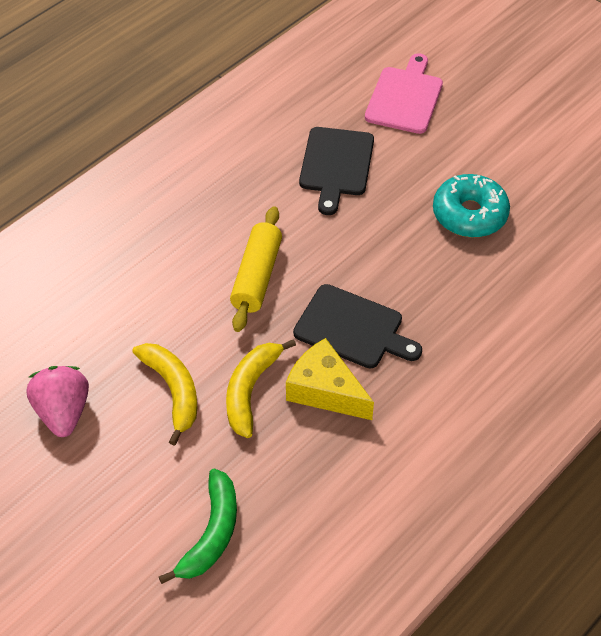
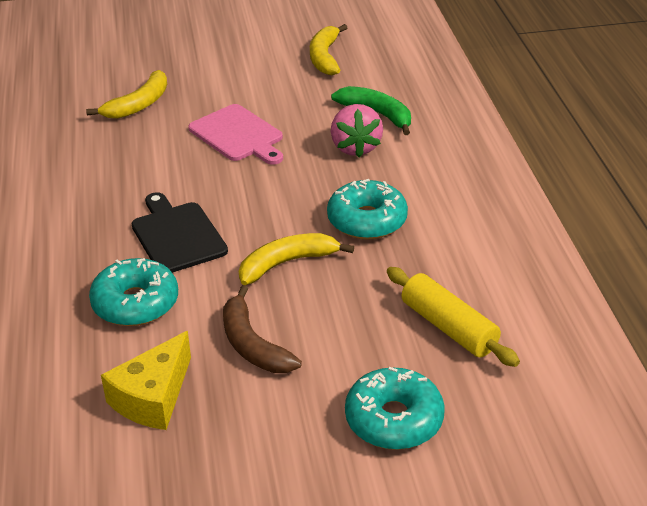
black cutting board: [293,284,422,368] [299,127,374,215] = 2 -> [131,192,228,273] = 1
brown banana: none = 0 -> [223,285,302,373] = 1
turquoise donut: [433,174,510,237] = 1 -> [89,258,178,326] [327,179,408,240] [345,367,445,450] = 3
yellow banana: [132,343,197,446] [226,339,296,438] = 2 -> [86,70,167,119] [239,233,354,285] [310,24,347,76] = 3

